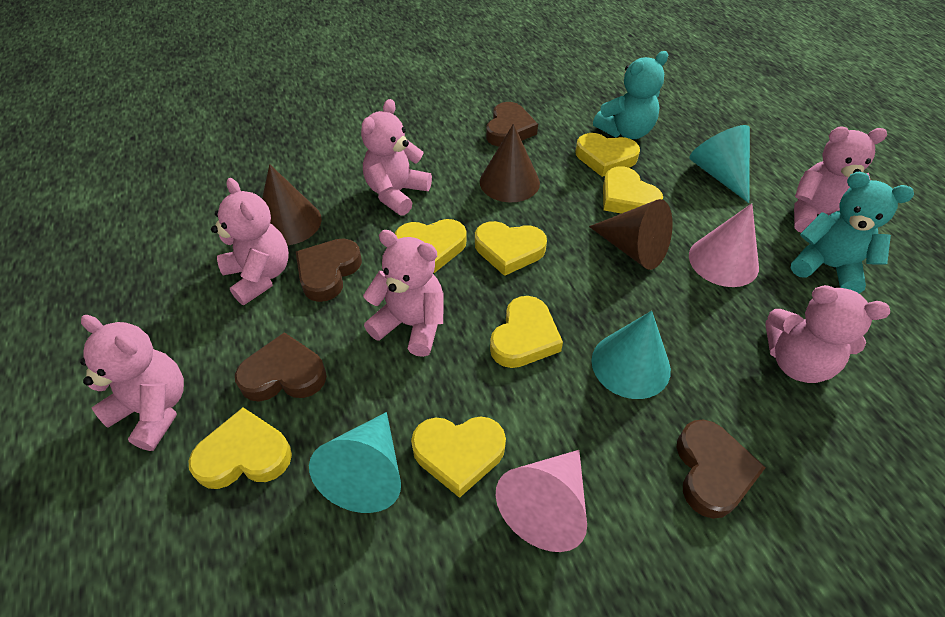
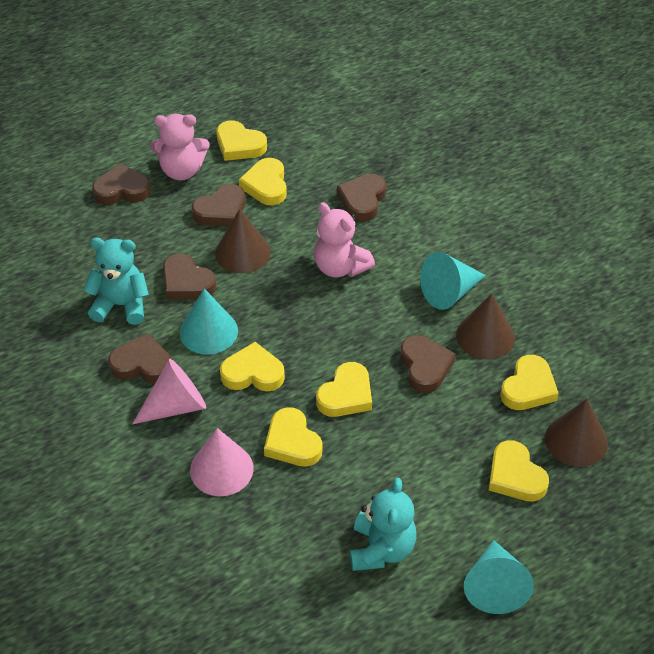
brown heart: [235,332,327,402] [296,238,362,302] [486,102,538,147] [676,420,766,519] = 4 -> [92,163,151,205] [108,333,172,383] [163,254,217,299] [192,184,245,227] [337,174,386,222] [400,335,456,393] = 6
pink teddy bear: [80,315,184,451] [211,178,289,305] [361,99,432,216] [363,230,444,357] [766,285,890,383] [794,126,887,233] = 6 -> [150,114,210,181] [314,202,375,277] = 2

